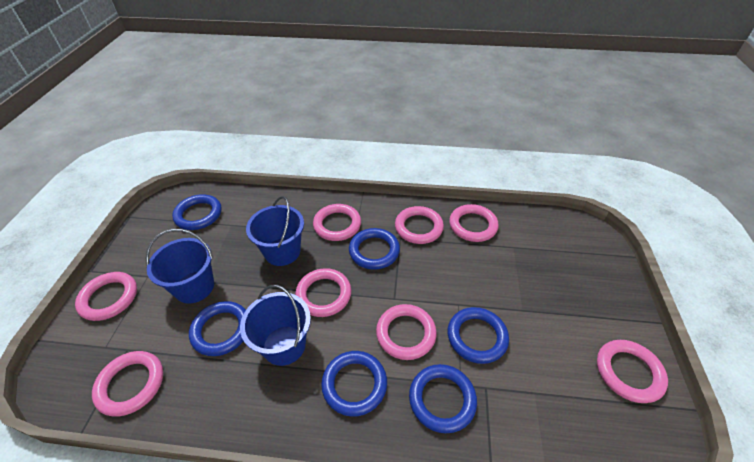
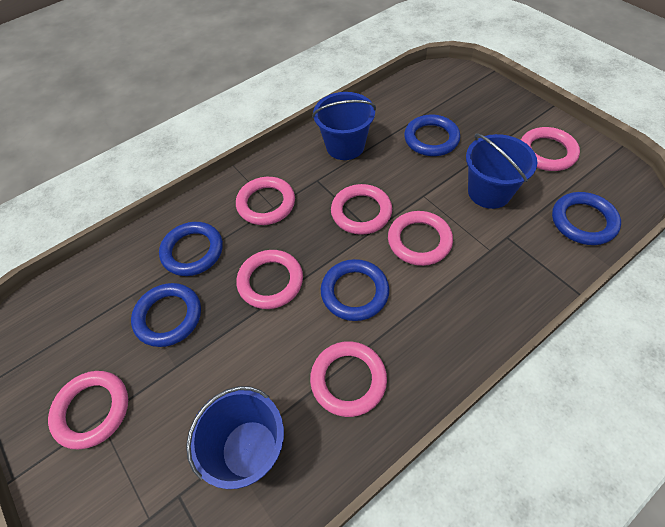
blue ring: [172,194,222,230] [189,301,246,356] [321,351,387,416] [349,228,400,270] [409,364,477,433] [448,307,509,364] = 6 -> [131,283,201,347] [159,222,223,276] [321,259,389,321] [404,115,460,156] [552,192,621,245] = 5
pink ring: [75,272,137,321] [92,351,163,416] [295,268,351,317] [313,204,361,241] [376,304,437,360] [395,206,444,244] [449,204,499,242] [597,340,668,403] = 8 -> [48,371,128,449] [236,177,295,225] [236,250,303,309] [310,341,387,417] [331,184,392,235] [388,211,453,266] [521,127,580,171] = 7

